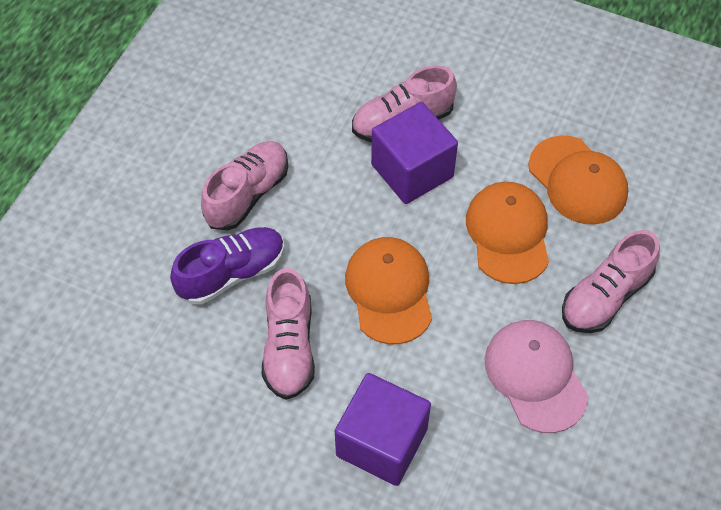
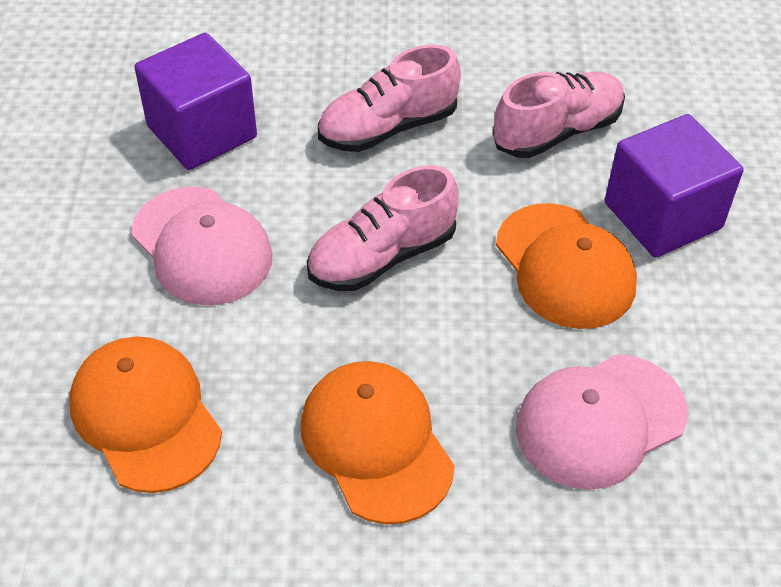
pink cap: [484,320,589,433] = 1 -> [131,187,273,305] [516,354,687,490] = 2
pink shoe: [201,141,288,230] [262,268,315,400] [352,65,457,142] [562,230,660,333] = 4 -> [307,165,459,291] [318,44,461,152] [493,72,625,158] = 3
purple shoe: [170,227,284,305] = 1 -> none = 0

